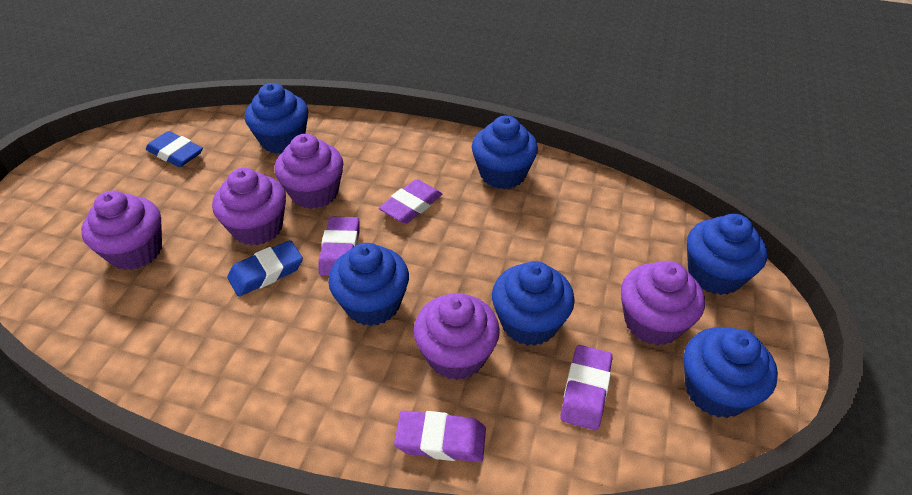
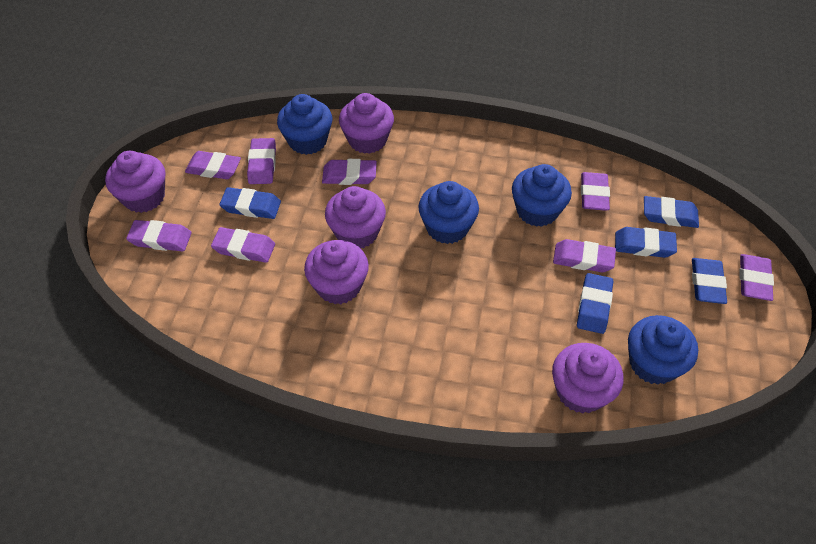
blue cupcake: [245,83,308,154] [328,243,409,326] [472,115,538,189] [492,261,575,346] [684,327,778,418] [687,214,767,295] = 6 -> [277,94,332,155] [418,181,479,244] [512,164,572,227] [628,315,698,385] = 4
blue eraser: [146,131,203,167] [227,240,303,297] = 2 -> [220,187,281,219] [577,273,613,334] [615,227,677,258] [644,196,699,228] [692,258,727,304] = 5
purple eraser: [319,216,360,276] [379,179,442,224] [394,410,486,462] [560,345,612,430] = 4 -> [126,220,192,251] [185,151,241,179] [211,227,275,263] [247,138,276,184] [322,159,377,185] [553,239,616,272] [581,172,610,211] [739,254,774,301] = 8

